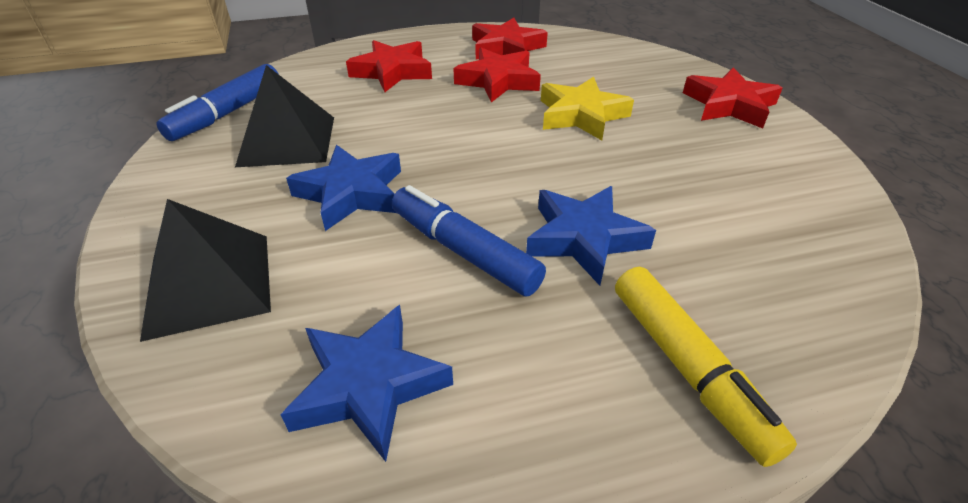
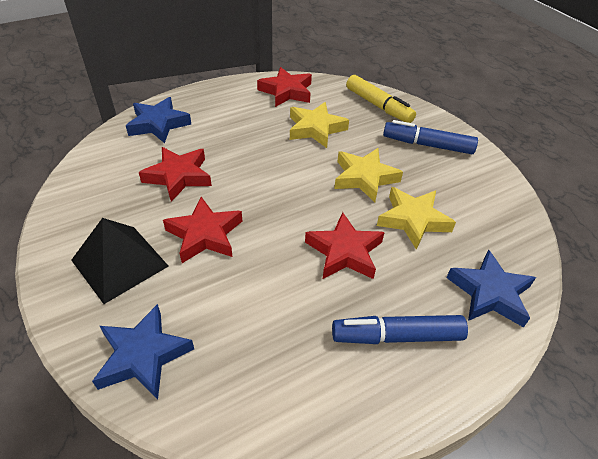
black pyramid: [140,199,271,342] [235,65,334,167] = 2 -> [71,218,168,304] = 1
yellow star: [541,77,634,140] = 1 -> [290,102,349,148] [334,148,403,202] [377,187,456,250] = 3

